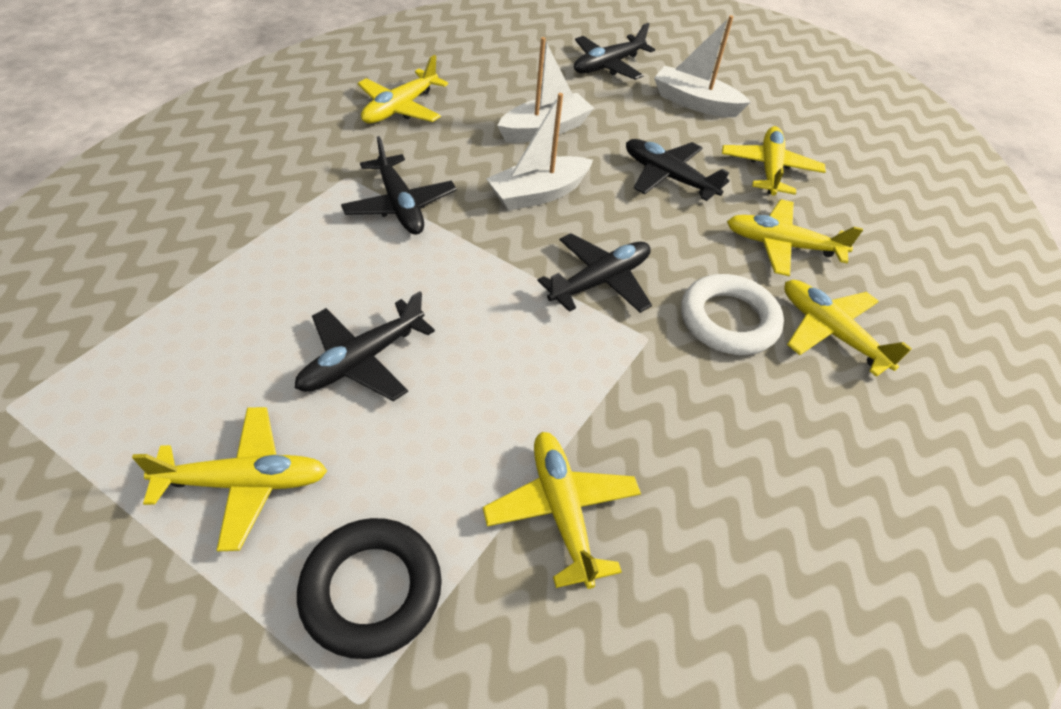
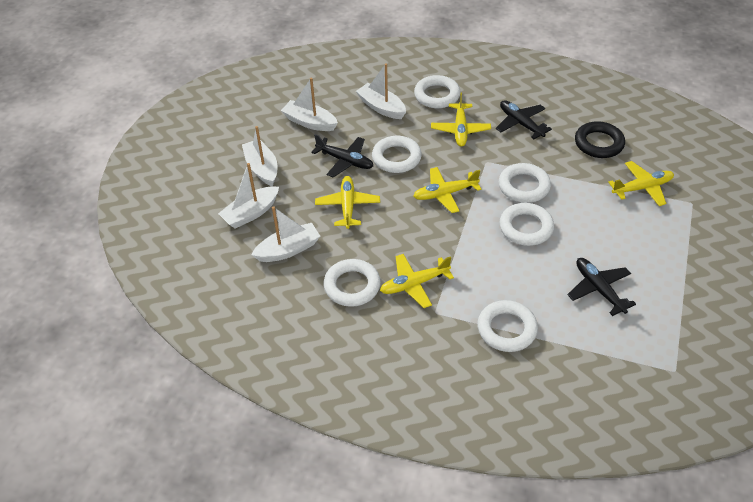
black plane: [295,291,435,401] [341,136,457,235] [538,233,652,313] [574,23,655,80] [626,139,730,201] = 5 -> [311,134,373,178] [496,100,552,139] [567,258,636,316] = 3
white boat: [486,93,593,211] [497,37,594,143] [654,15,751,117] = 3 -> [218,163,279,228] [242,126,277,186] [251,206,320,262] [281,78,338,131] [356,63,406,119] = 5
white ring: [681,274,784,355] = 1 -> [324,259,381,307] [372,136,422,173] [414,75,460,108] [477,300,538,352] [499,163,551,203] [500,203,554,246] = 6
yellow plane: [132,407,327,551] [358,55,448,124] [483,432,641,589] [722,126,826,195] [727,199,863,276] [784,280,912,377] = 6 -> [315,176,380,229] [380,254,454,308] [413,167,481,213] [431,93,491,147] [608,161,674,206] = 5

